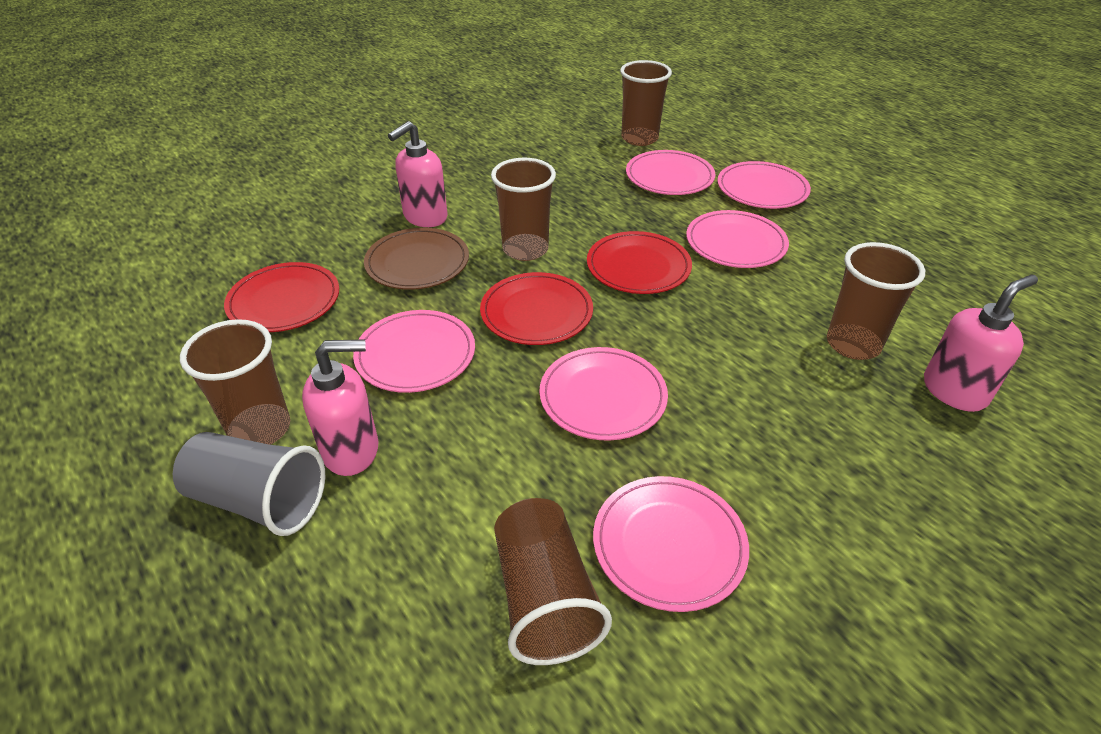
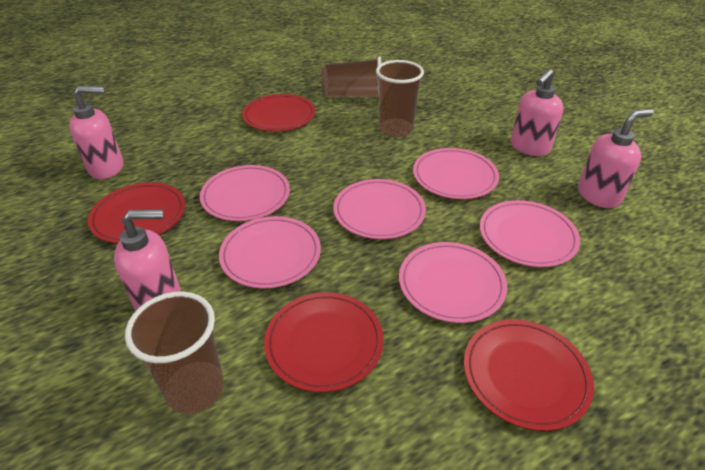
brown cup: [180,319,290,445] [491,158,556,261] [494,498,612,665] [620,60,672,146] [827,242,925,360] = 5 -> [125,291,224,414] [321,56,382,98] [376,60,424,137] = 3
brown plate: [364,228,469,290] = 1 -> none = 0
grey cup: [173,432,325,536] = 1 -> none = 0
pink soap dispenser: [302,339,378,476] [388,121,448,227] [924,274,1038,412] = 3 -> [69,86,123,179] [114,209,181,311] [511,69,564,156] [578,109,654,208] = 4
red plate: [224,262,339,332] [480,272,593,345] [587,231,692,294] = 3 -> [88,182,186,244] [242,94,316,132] [264,292,384,392] [464,319,594,431] = 4

